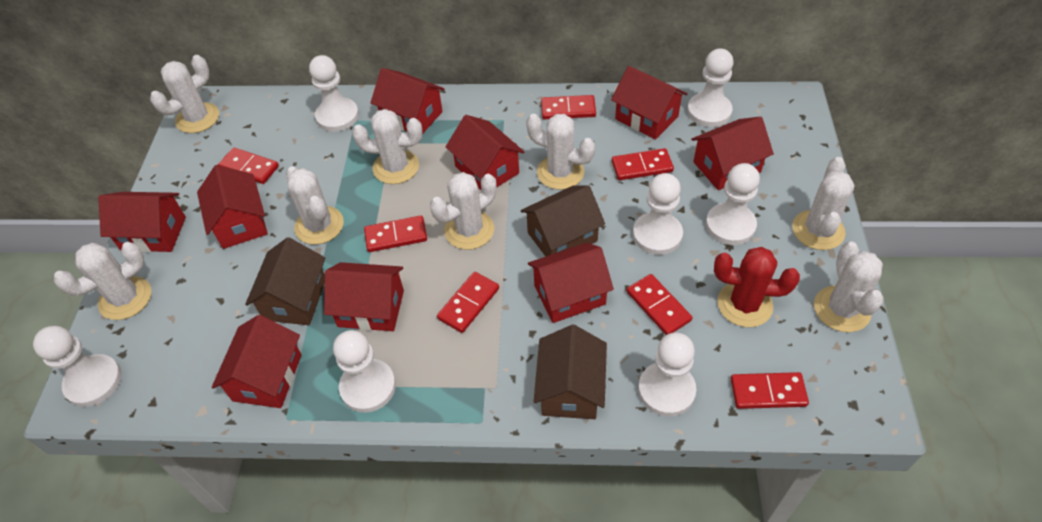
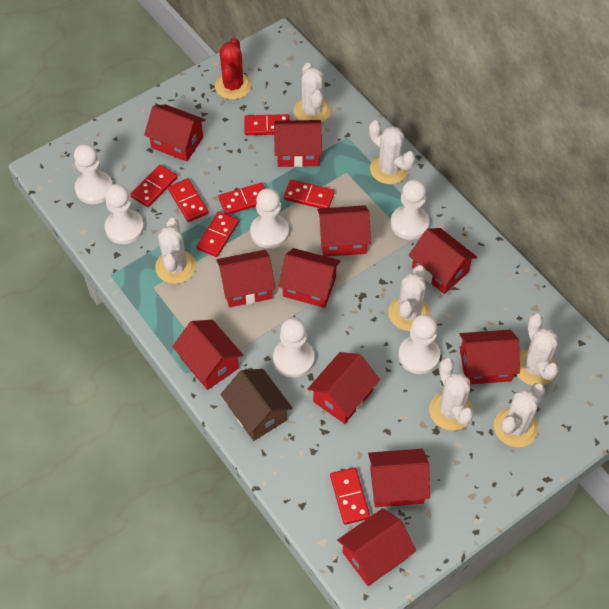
brown house: [245,237,326,325] [521,185,605,257] [534,325,607,419] = 3 -> [221,369,292,441] = 1
red house: [98,192,186,252] [197,165,268,249] [212,315,302,408] [324,262,404,331] [371,68,445,133] [446,115,524,190] [528,243,614,323] [611,66,687,140] [691,116,774,190] = 9 -> [144,104,206,162] [172,320,243,390] [216,250,276,307] [274,120,322,167] [278,248,341,308] [308,352,380,424] [317,205,371,257] [337,508,416,586] [368,449,430,507] [409,228,477,294] [459,330,520,384] = 11
white cactus: [54,242,151,320] [150,55,219,133] [286,166,344,245] [352,109,423,184] [430,172,496,250] [526,114,595,190] [792,157,855,250] [814,241,884,332] = 8 -> [155,218,196,284] [294,63,331,123] [369,120,415,184] [388,265,430,331] [429,358,474,430] [494,383,545,447] [517,314,559,385] = 7
white pawn: [33,326,122,407] [309,55,359,132] [333,330,396,413] [633,173,683,255] [638,332,696,417] [687,48,734,127] [706,163,760,245] = 7 -> [74,144,113,204] [105,184,144,244] [250,188,289,249] [273,318,315,378] [390,179,429,240] [398,314,440,374] = 6

